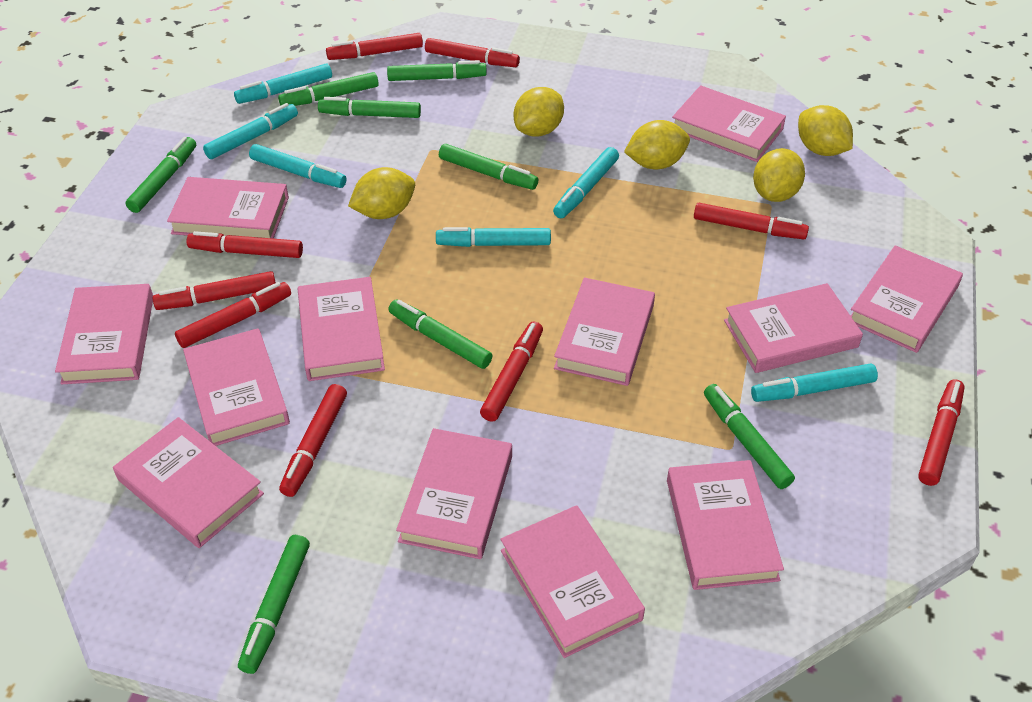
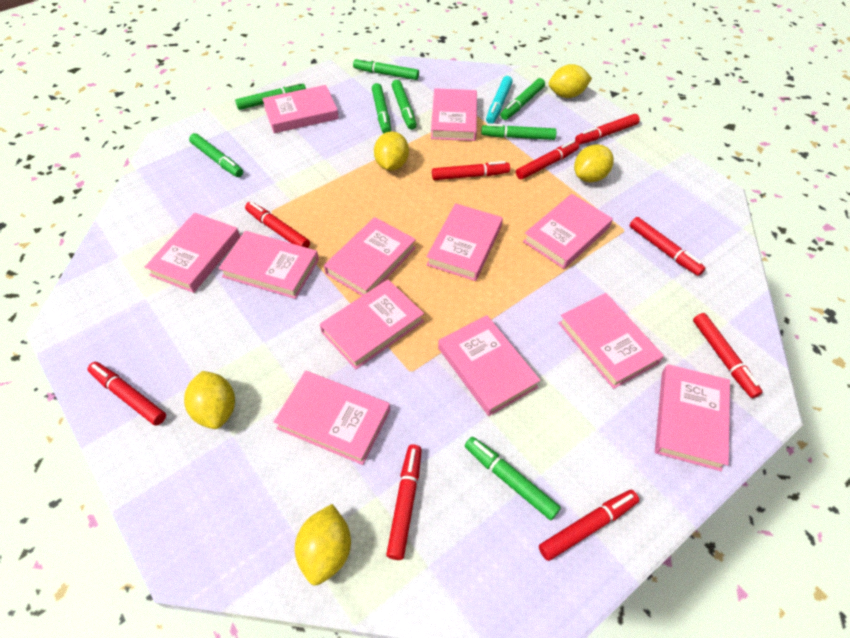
turquoise marker: [203,103,298,159] [234,63,332,104] [249,144,347,188] [436,227,551,247] [553,147,619,218] [751,363,878,402] = 6 -> [486,76,513,124] = 1

